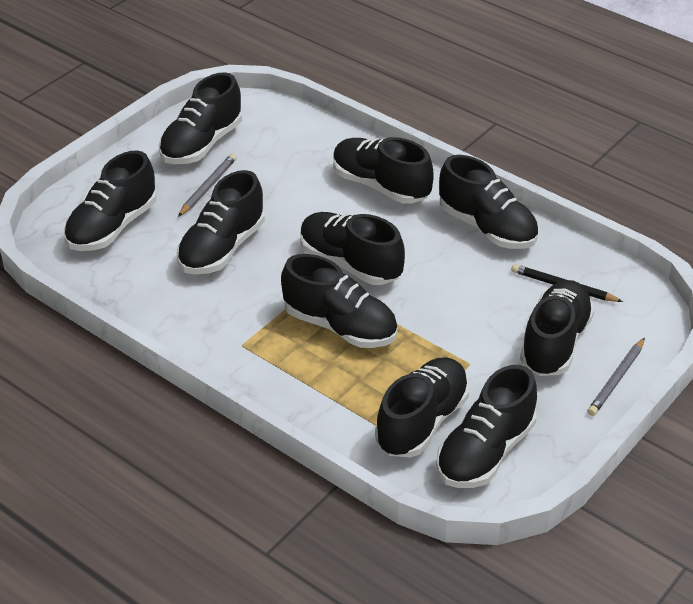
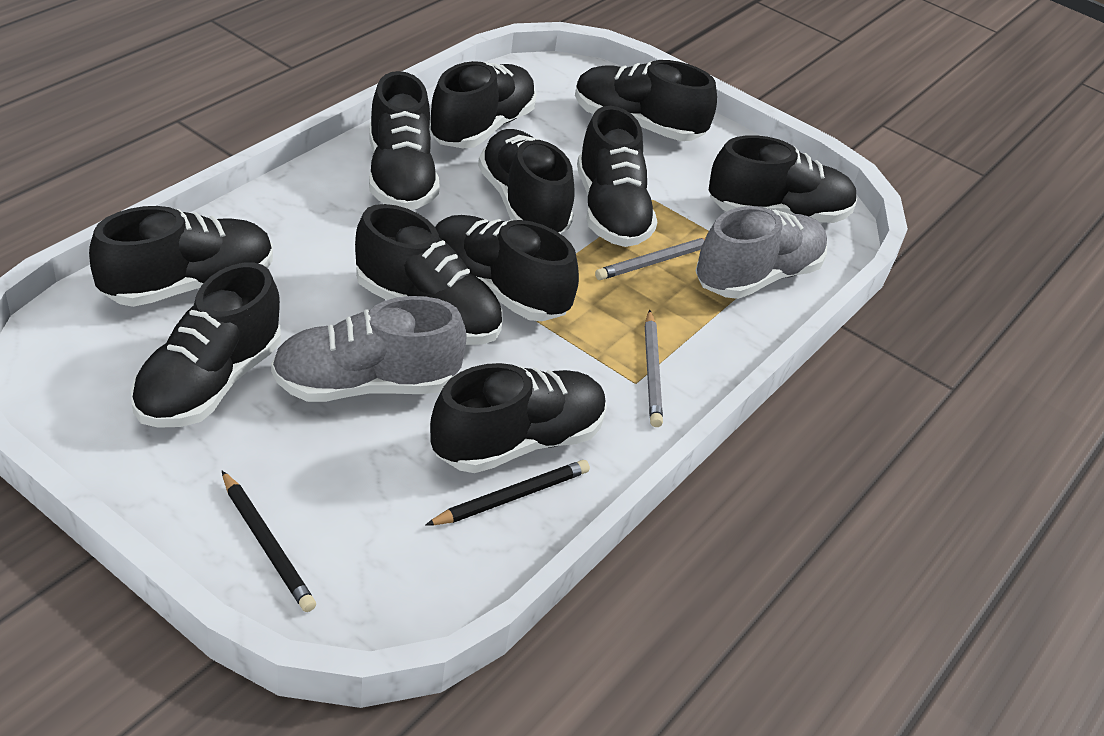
black pencil: [511,264,623,302] = 1 -> [222,471,316,612] [425,460,590,526] = 2
black shoe: [64,151,156,251] [159,72,242,164] [177,170,265,274] [281,254,398,348] [300,212,405,285] [333,137,434,204] [375,357,469,457] [436,365,537,488] [439,155,538,249] [520,280,594,376] = 10 -> [89,206,273,307] [131,262,281,428] [355,204,502,345] [369,71,440,210] [429,61,537,148] [430,363,607,473] [435,215,579,321] [478,129,575,233] [575,60,717,141] [577,106,657,247] [709,135,857,223] = 11
grey shoe: none = 0 -> [271,296,467,402] [696,206,827,299] = 2

